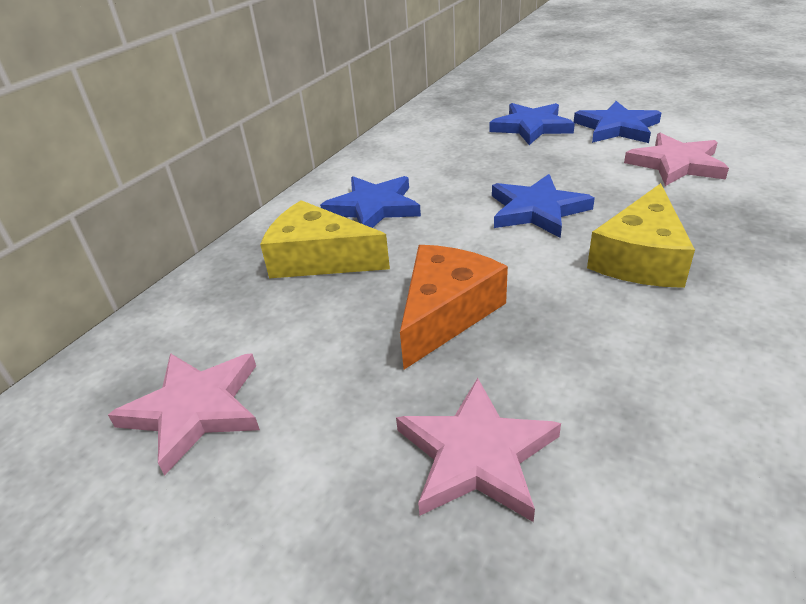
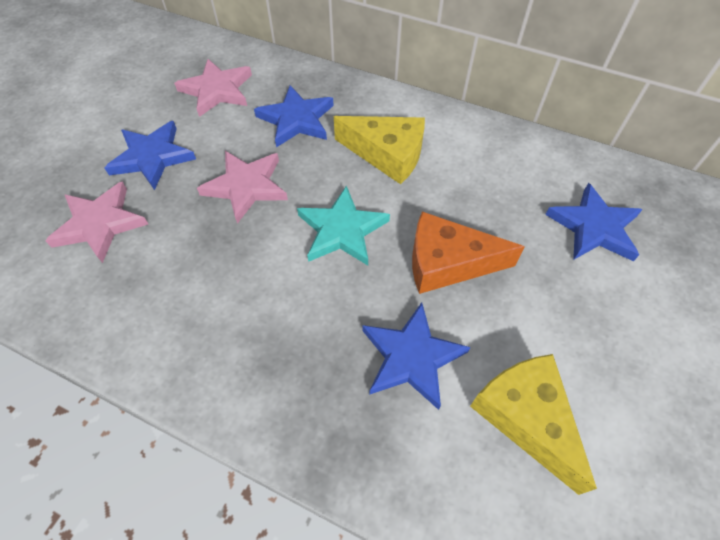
turquoise star: none = 0 -> [297,185,390,265] = 1

